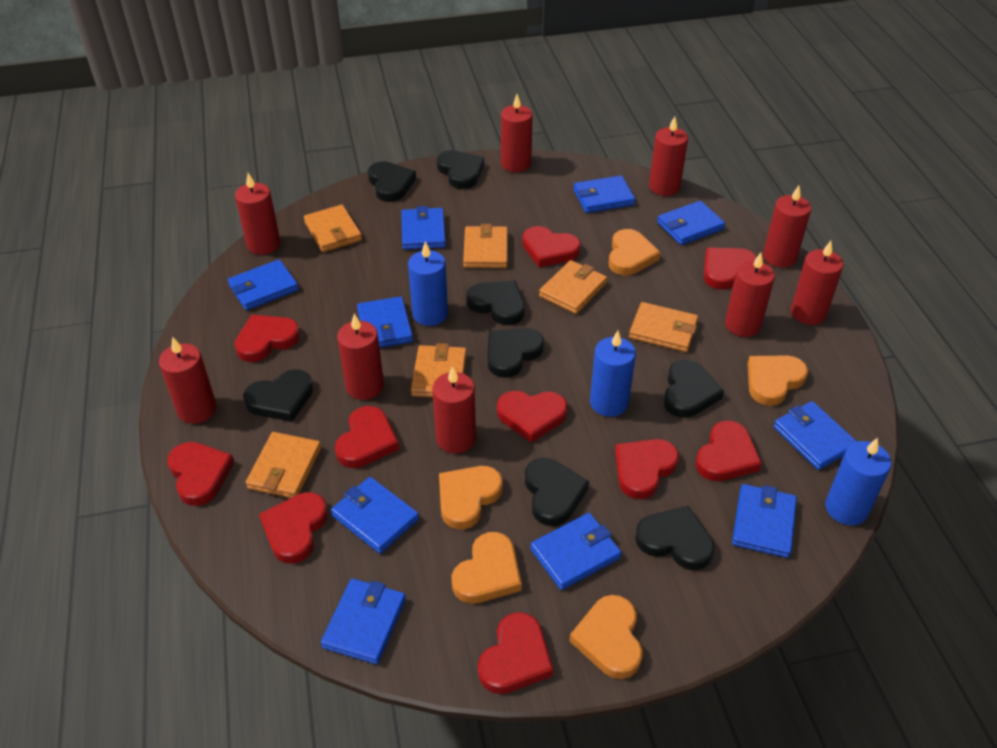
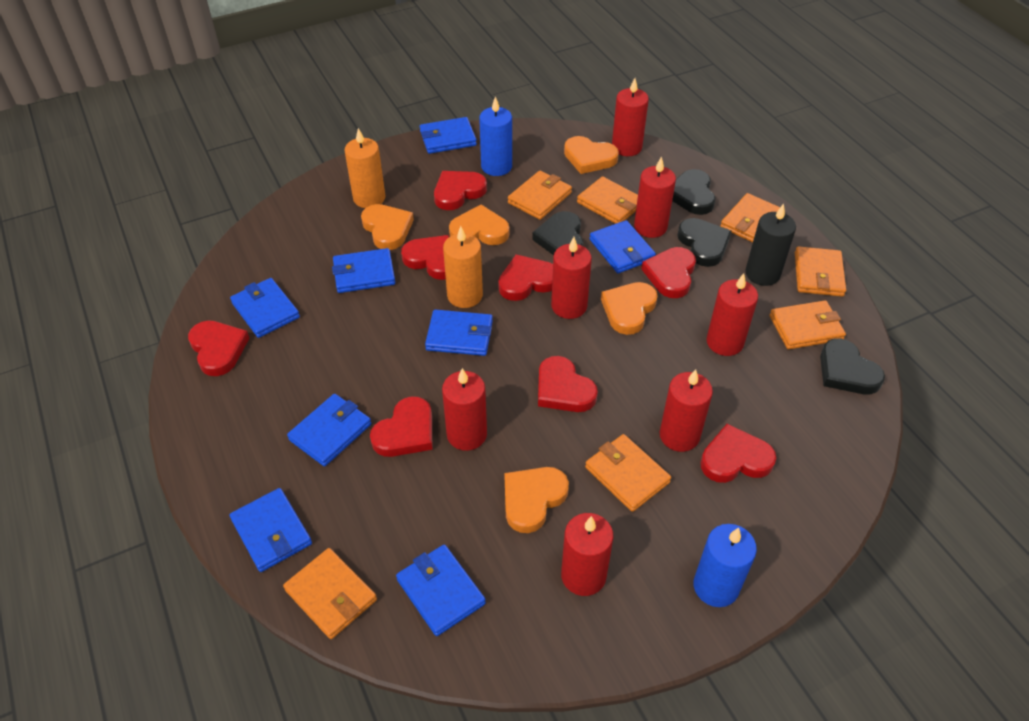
black candle: none = 0 -> [745,204,796,286] = 1
black heart: [243,369,313,422] [368,161,416,202] [437,150,484,189] [466,280,525,325] [487,328,544,378] [525,458,589,526] [635,506,714,570] [664,360,724,418] = 8 -> [532,211,583,255] [672,169,716,215] [677,218,732,267] [820,338,885,394] = 4
blue candle: [408,241,448,326] [590,331,636,417] [825,438,891,525] = 3 -> [479,96,512,176] [694,524,757,607] = 2
blue wallet: [228,260,299,310] [321,578,406,664] [331,477,419,554] [357,296,413,348] [401,206,446,250] [530,513,622,590] [573,176,635,213] [657,201,725,245] [732,484,797,558] [773,401,857,470] = 10 -> [229,488,312,572] [230,278,300,338] [287,394,371,466] [332,248,395,293] [396,544,486,636] [420,117,477,154] [425,309,493,356] [589,220,656,273] = 8
orange candle: none = 0 -> [345,128,385,208] [443,226,483,308] = 2
orange wallet: [246,432,321,498] [304,205,362,252] [411,343,467,397] [463,224,508,268] [539,260,607,314] [629,302,698,352] = 6 -> [283,548,377,639] [508,171,572,220] [577,176,638,224] [585,434,671,512] [720,193,780,242] [770,300,846,349] [795,246,846,297] = 7
red candle: [159,337,216,424] [235,173,280,255] [337,314,384,400] [432,366,476,453] [501,94,533,172] [649,116,688,196] [725,253,775,337] [763,186,811,268] [791,241,844,325] = 9 -> [442,368,487,451] [551,237,592,319] [561,513,613,596] [612,78,649,156] [634,156,676,238] [660,369,713,452] [706,274,758,356] = 7
red heart: [167,442,235,506] [235,315,300,362] [259,492,328,564] [335,406,399,468] [478,612,553,694] [497,391,568,443] [522,226,581,268] [615,439,679,499] [695,421,762,481] [704,248,757,290] = 10 -> [188,321,249,376] [370,396,432,457] [401,235,449,280] [434,171,487,210] [498,254,553,301] [538,356,598,412] [641,247,696,298] [700,424,776,483] = 8

